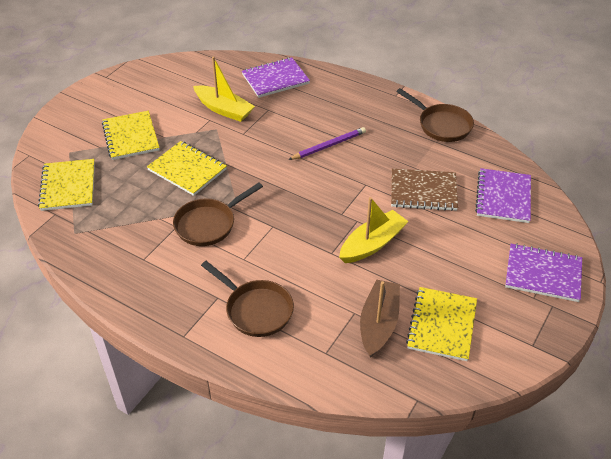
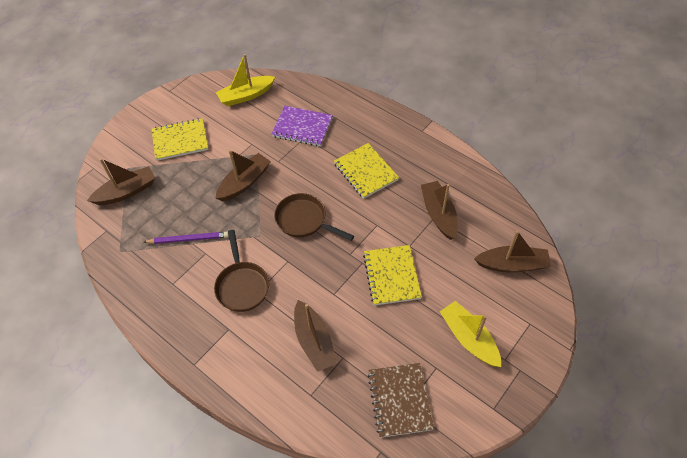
brown boat: [360,280,400,358] = 1 -> [87,158,155,205] [216,150,271,201] [294,300,337,372] [421,181,458,240] [474,230,551,273] = 5
brown pan: [173,183,263,246] [201,261,294,337] [396,88,474,142] = 3 -> [214,230,269,312] [274,193,354,241] = 2
purple notebook: [242,57,310,98] [475,168,531,223] [505,243,582,302] = 3 -> [271,106,333,147] = 1
yellow notebook: [38,159,95,211] [102,111,159,160] [147,141,227,196] [406,287,477,361] = 4 -> [152,118,208,161] [334,143,399,199] [363,245,422,305] = 3

